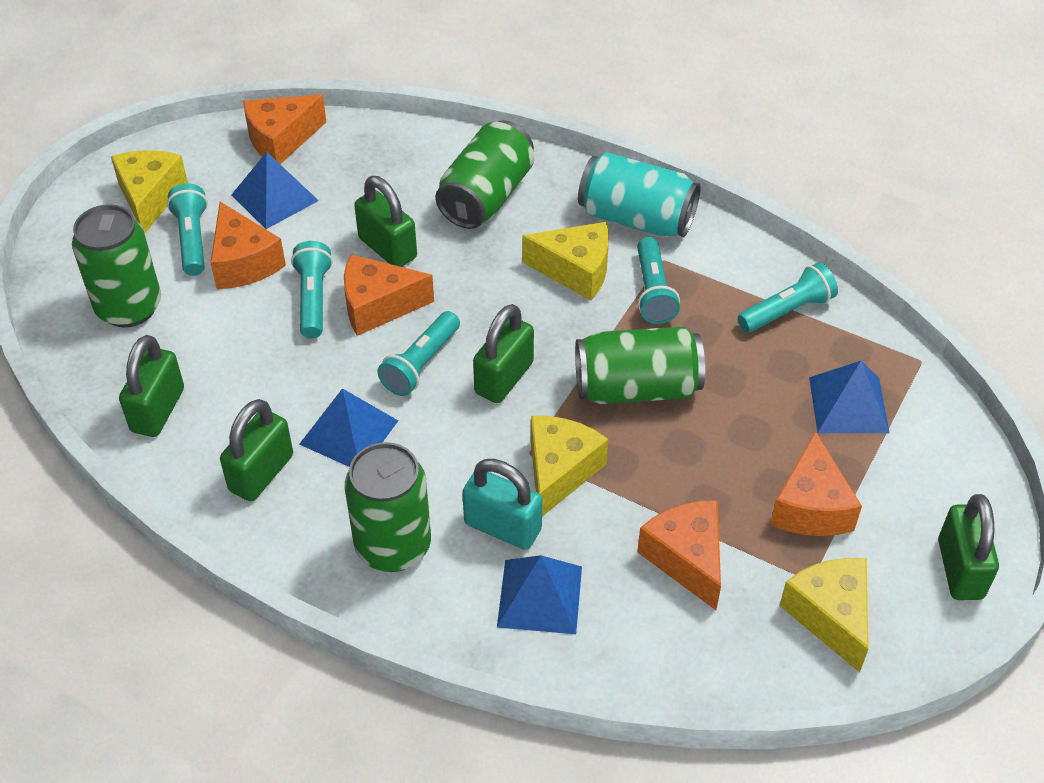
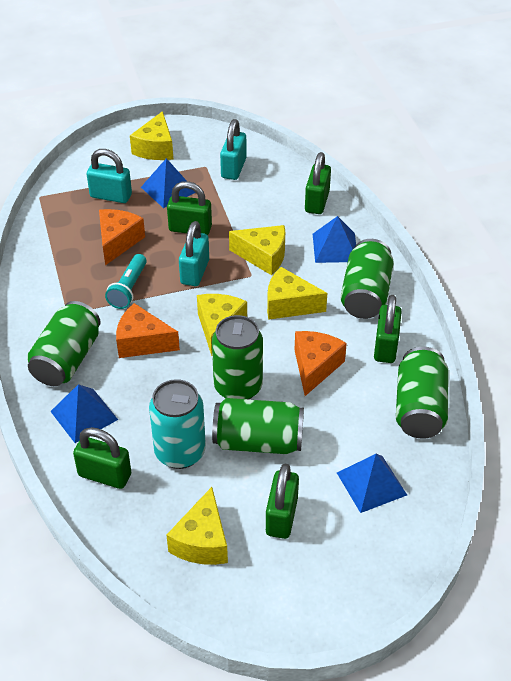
green can: [72,204,161,327] [345,442,431,572] [435,120,534,229] [575,326,705,404] = 4 -> [27,301,100,386] [212,315,263,399] [212,398,304,454] [341,239,394,319] [396,347,449,439] = 5
orange cheese: [210,202,286,289] [243,95,326,164] [344,254,434,336] [637,500,721,610] [770,431,862,536] = 5 -> [99,209,145,265] [116,303,180,358] [294,331,347,396] = 3
turquoise flashlight: [167,183,208,276] [291,241,333,338] [377,311,460,396] [637,237,680,324] [738,263,838,333] = 5 -> [105,254,147,309] = 1
turquoise padlock: [462,459,542,550] = 1 -> [87,149,132,203] [179,221,209,286] [220,119,247,180] = 3
yellow cheese: [111,150,188,234] [522,222,609,301] [531,416,608,516] [780,558,868,673] = 4 -> [130,111,173,160] [166,487,228,565] [197,294,247,356] [229,225,285,275] [267,267,327,320] = 5

